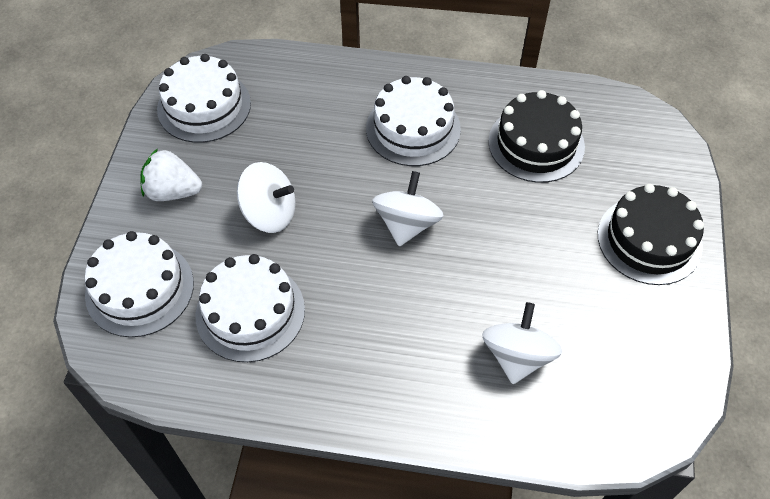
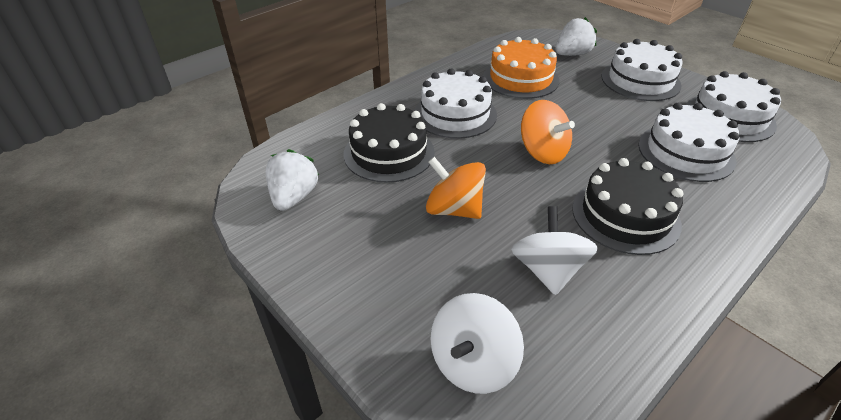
orange cake: none = 0 -> [483,37,559,99] = 1
orange spinning top: none = 0 -> [426,157,486,219] [521,100,575,164] = 2
white spinning top: [237,162,296,233] [372,171,444,246] [482,302,562,384] = 3 -> [431,293,524,394] [511,206,598,295] = 2
white strawberry: [141,148,202,201] = 1 -> [266,149,319,211] [555,17,597,56] = 2

